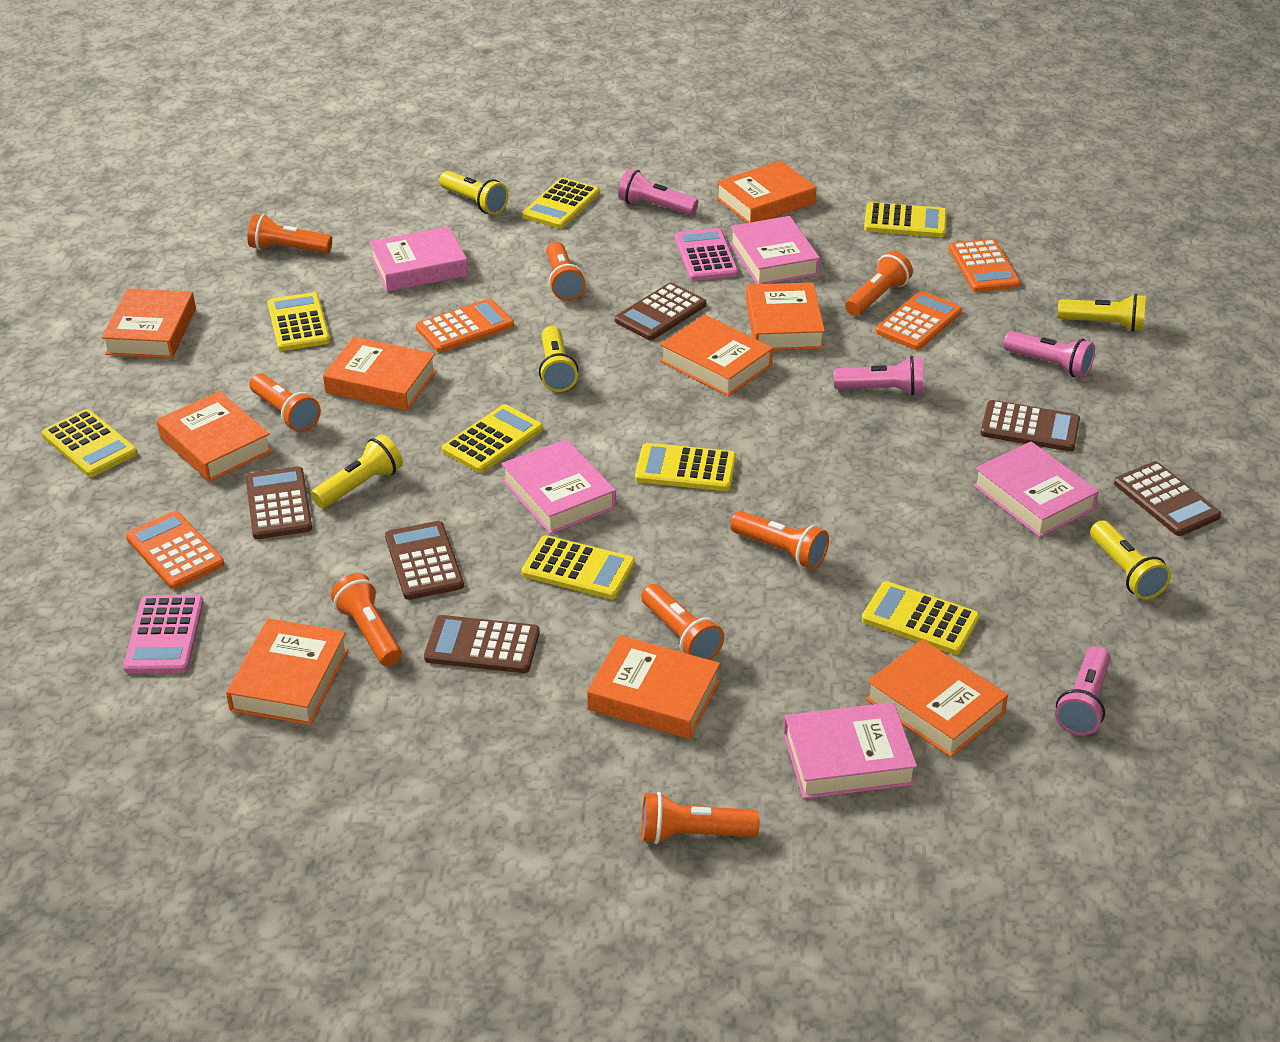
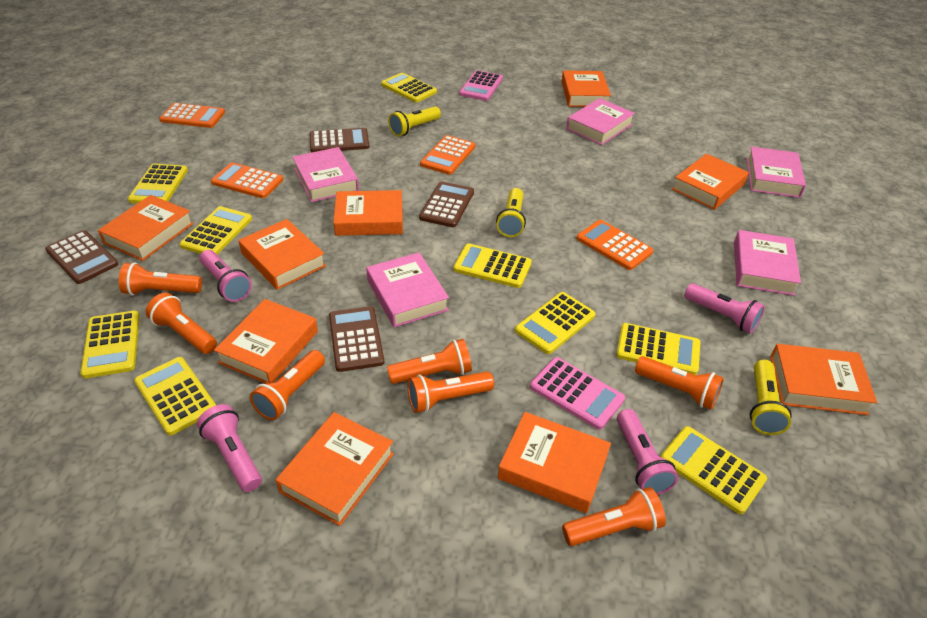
brown calculator: [246,466,312,539] [385,521,464,600] [424,615,540,673] [615,283,706,340] [980,400,1080,451] [1114,461,1221,536] = 6 -> [45,230,118,284] [310,128,369,152] [329,306,384,372] [419,182,474,227] = 4
orange flashlight: [247,214,332,253] [249,373,321,433] [331,573,402,666] [546,242,586,301] [641,584,724,660] [641,792,760,844] [730,511,829,570] [845,251,913,316] = 8 -> [119,262,202,295] [146,293,217,354] [250,350,325,420] [387,339,472,384] [408,371,494,413] [562,487,666,546] [635,356,724,410] = 7
yellow calculator: [42,409,137,477] [268,292,330,351] [442,404,543,473] [521,535,635,599] [522,178,600,229] [635,443,736,491] [862,581,980,655] [864,202,947,237] = 8 -> [80,311,139,378] [128,164,188,203] [134,357,216,435] [180,206,252,255] [381,73,437,103] [453,243,532,288] [515,292,596,354] [616,323,701,375] [661,426,767,514] = 9
yellow flashlight: [311,434,403,508] [439,171,509,215] [539,326,578,392] [1058,294,1146,332] [1090,520,1171,600] = 5 -> [388,106,441,136] [496,188,526,237] [750,359,792,435] = 3

